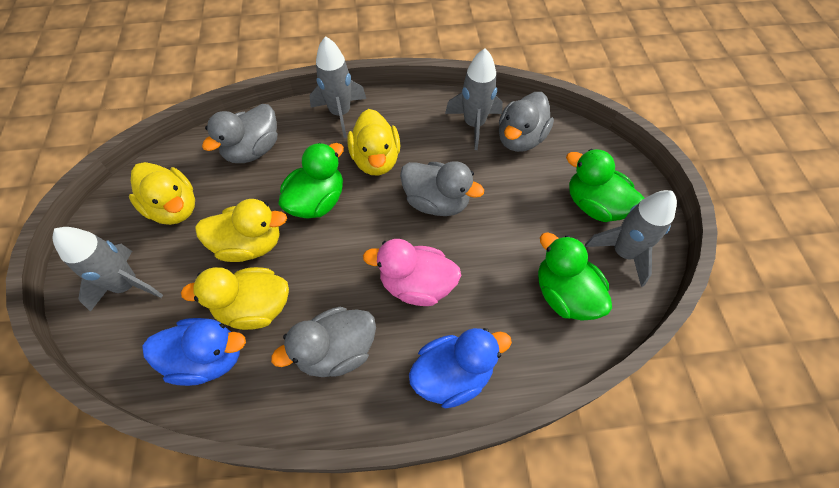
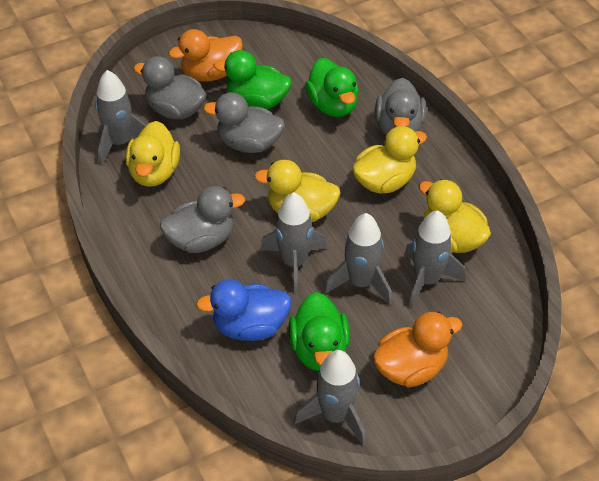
blue duck: [142,318,246,386] [409,328,512,408] = 2 -> [196,279,292,341] = 1
grey rocket: [53,227,163,312] [309,36,366,138] [445,48,503,150] [585,190,677,287] = 4 -> [95,70,147,166] [260,192,327,294] [294,350,366,446] [324,213,392,306] [404,210,466,309] = 5
orange duck: none = 0 -> [169,29,243,82] [373,312,462,388] = 2
pink duck: [363,239,461,306] = 1 -> none = 0

